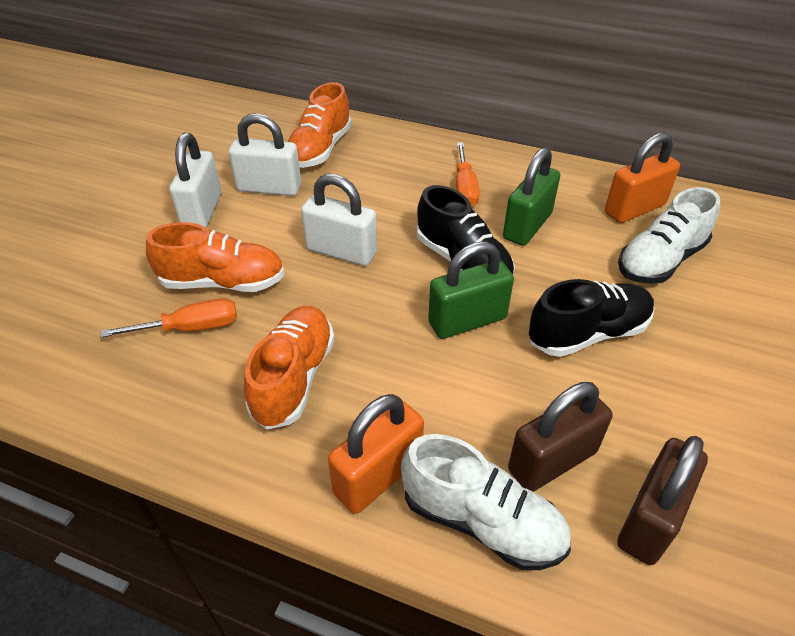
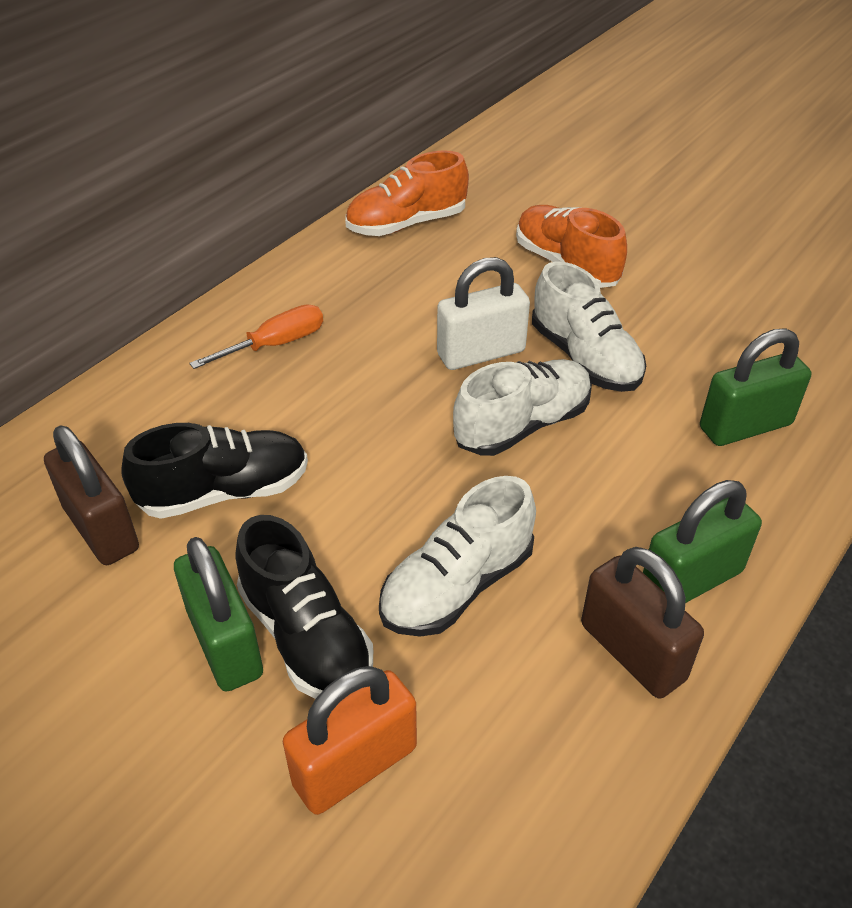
green padlock: [428,241,514,339] [503,147,560,246] = 2 -> [174,537,263,692] [643,480,762,603] [700,329,811,446] = 3
orange padlock: [328,394,424,514] [605,132,680,223] = 2 -> [283,666,417,815] = 1
orange screwdriver: [100,298,237,338] [456,143,480,206] = 2 -> [189,304,323,369] = 1
orange shoe: [146,222,285,292] [244,306,335,430] [288,82,352,168] = 3 -> [345,150,469,236] [516,205,627,288] = 2
white padlock: [170,133,222,227] [229,113,301,196] [301,174,377,266] = 3 -> [437,257,530,370] = 1
white shoe: [401,434,571,570] [618,187,720,284] = 2 -> [379,476,536,637] [453,359,592,456] [532,261,646,392] = 3

